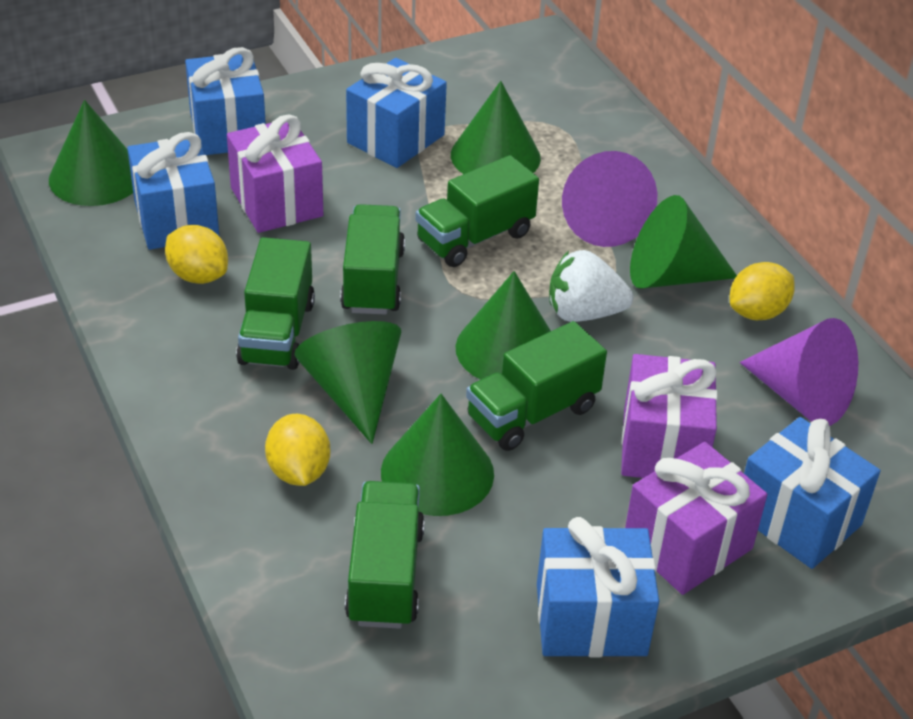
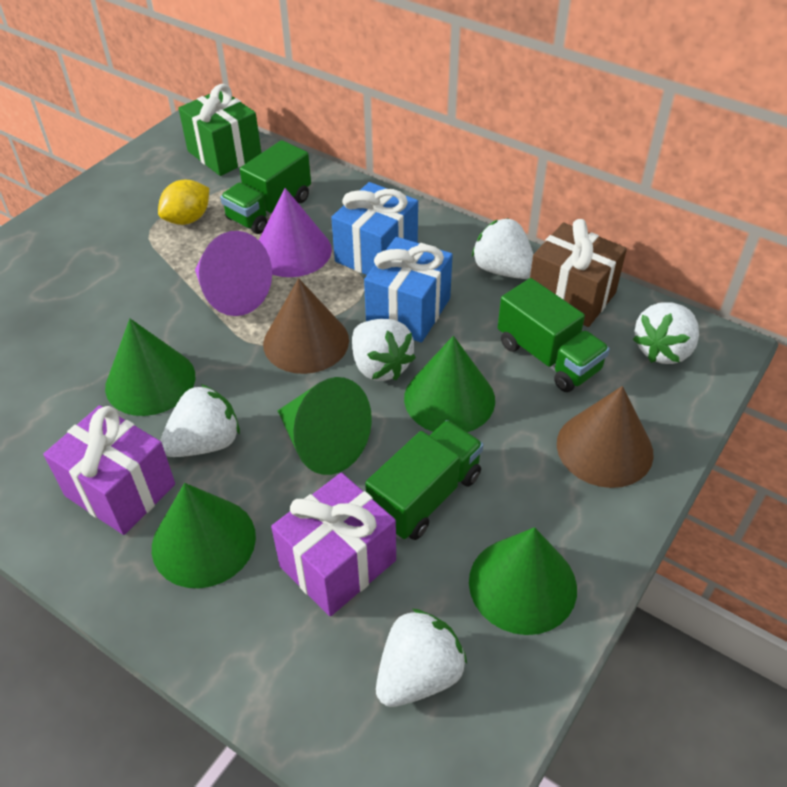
blue gift: [127,132,219,250] [185,47,266,155] [346,58,447,168] [537,517,659,657] [744,417,880,569] = 5 -> [331,182,418,275] [364,237,453,342] = 2
brown cone: none = 0 -> [263,278,349,374] [557,386,654,488] = 2
brown gift: none = 0 -> [530,219,627,327] = 1
green cone: [49,100,133,206] [294,321,401,444] [381,394,494,516] [451,81,541,174] [456,271,551,380] [630,195,737,289] = 6 -> [105,319,195,416] [152,483,256,588] [278,377,372,475] [404,336,495,432] [469,527,577,635] = 5
green gift: none = 0 -> [178,84,261,176] = 1
green truck: [236,237,315,370] [340,204,405,315] [345,481,425,629] [415,155,539,267] [466,321,607,451] = 5 -> [220,140,311,234] [365,420,484,540] [498,278,610,392] = 3
purple gift: [227,114,323,233] [621,354,717,478] [625,442,767,595] = 3 -> [44,405,175,535] [271,473,396,616] = 2
white strawberry: [549,250,633,322] = 1 -> [160,384,240,457] [352,319,416,381] [376,608,467,707] [472,218,533,279] [633,302,699,364] = 5
yellow lemon: [165,225,228,284] [265,414,330,486] [730,262,795,320] = 3 -> [158,180,209,225] = 1

